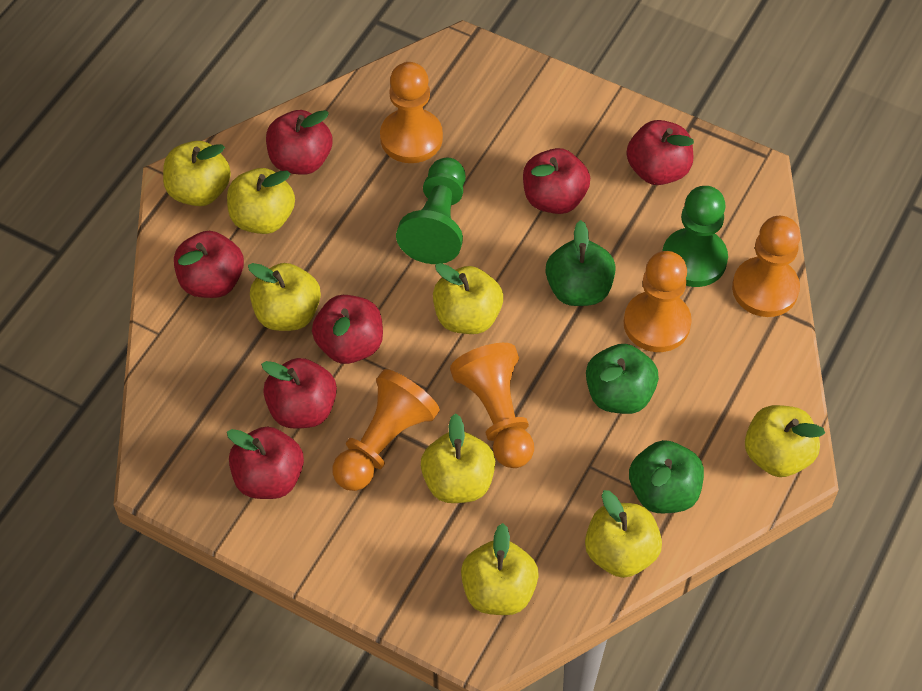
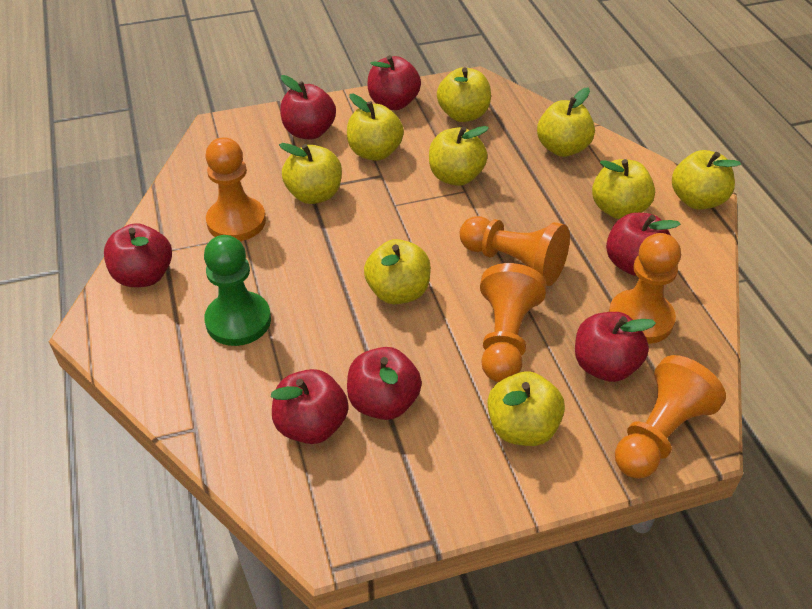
green apple: [546,220,616,306] [586,344,659,414] [629,440,704,514] = 3 -> none = 0
green pawn: [396,158,466,264] [662,186,728,287] = 2 -> [204,235,271,346] = 1
yellow apple: [163,141,231,206] [227,168,295,234] [248,263,321,331] [421,413,495,503] [433,263,503,334] [461,523,539,615] [585,490,662,578] [745,405,825,477] = 8 -> [279,143,342,204] [347,94,404,161] [364,239,431,304] [429,126,489,186] [437,67,491,122] [488,371,565,446] [537,87,595,157] [592,159,655,219] [672,150,741,210] = 9

